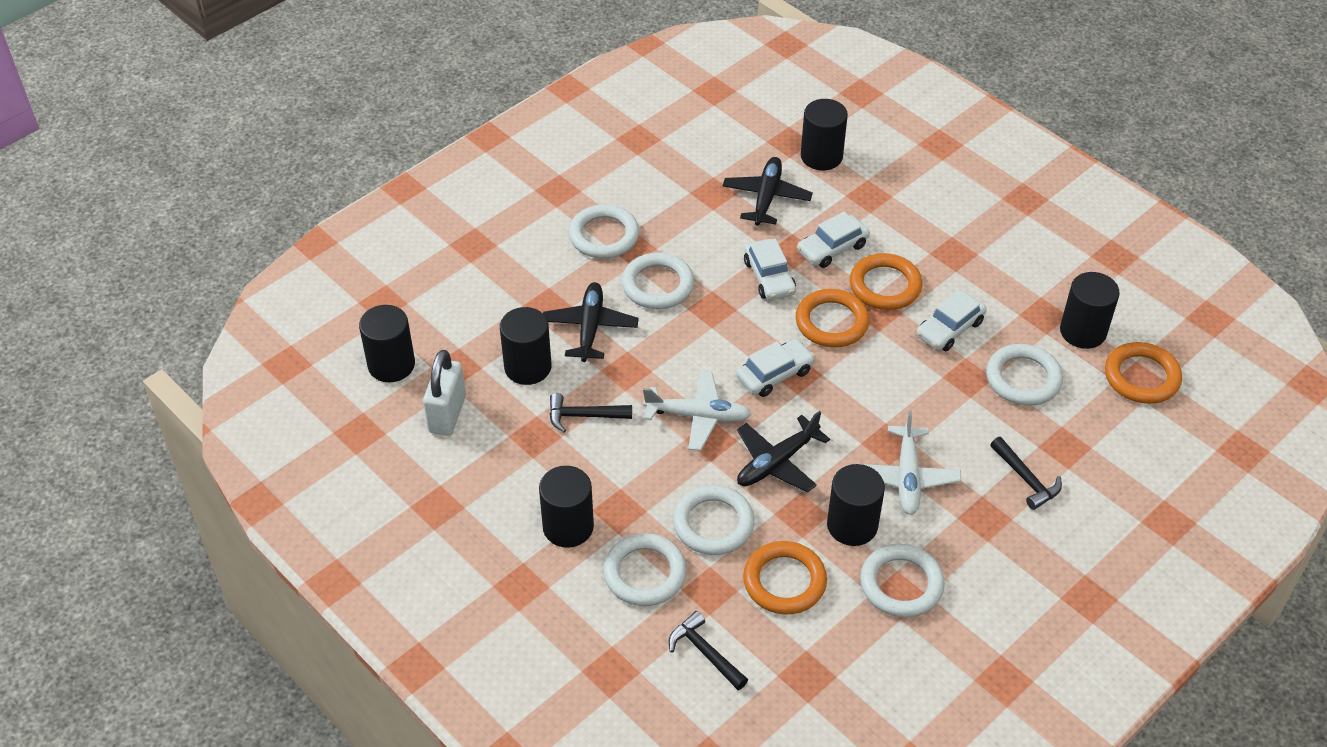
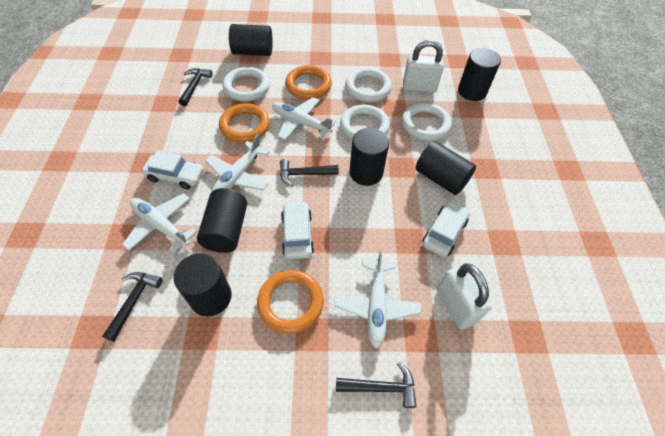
black hammer: [549,393,632,432] [669,611,748,690] [990,437,1062,510] = 3 -> [102,272,163,342] [179,68,213,106] [280,159,339,187] [336,362,417,408] = 4
black plane: [543,282,639,362] [723,157,813,226] [737,411,830,493] = 3 -> none = 0
orange ring: [743,541,827,615] [795,289,870,347] [850,253,922,310] [1105,342,1182,404] = 4 -> [219,103,270,143] [257,270,324,334] [285,65,332,99] = 3
white car: [736,339,815,397] [744,239,796,300] [797,211,870,268] [916,290,987,351] = 4 -> [142,150,204,189] [281,201,314,259] [422,201,470,257] = 3
white padlock: [423,350,466,436] = 1 -> [403,40,444,93] [437,263,492,330] = 2
white plane: [643,371,751,451] [862,410,961,515] = 2 -> [122,193,198,253] [205,134,270,192] [272,97,336,140] [334,251,421,349] = 4
white ring: [569,204,639,259] [603,533,687,606] [622,253,694,309] [673,485,754,555] [860,544,945,617] [986,344,1063,406] = 6 -> [223,67,270,102] [340,105,390,140] [345,68,392,102] [402,103,452,141] = 4

